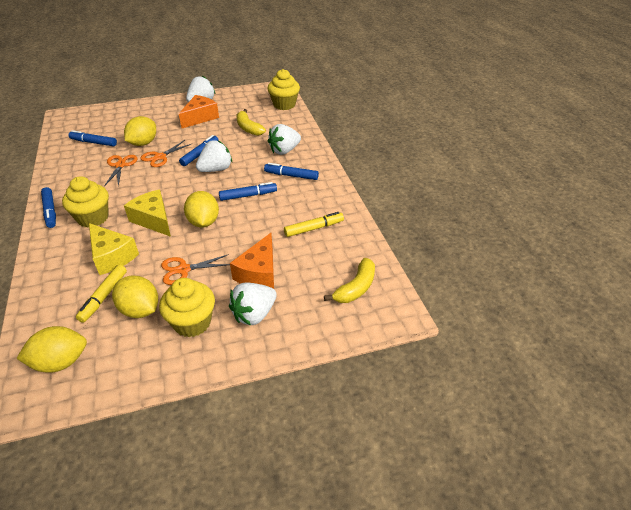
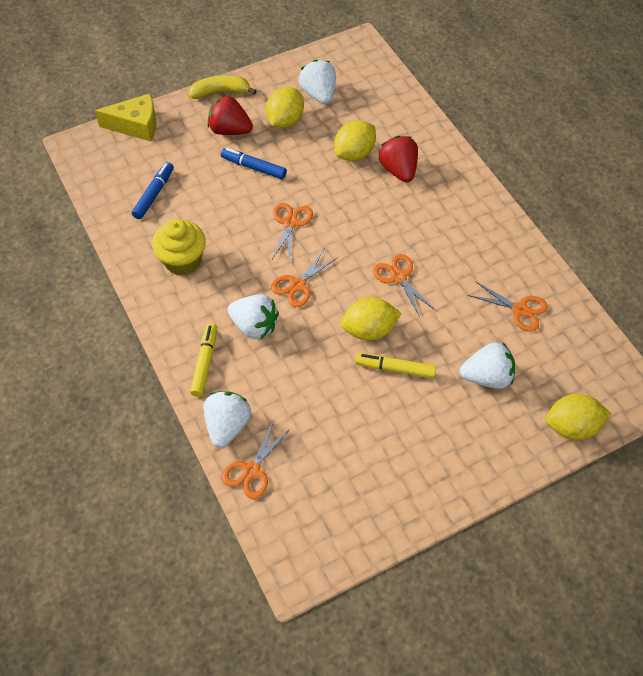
blue marker: [41,187,56,228] [68,130,117,146] [179,135,219,166] [219,182,277,201] [264,163,319,180] = 5 -> [132,162,174,219] [221,148,287,179] = 2
orange cheese: [179,95,219,128] [230,233,274,289] = 2 -> none = 0
orange scissors: [104,155,138,186] [140,140,193,167] [161,254,230,285] = 3 -> [222,421,291,499] [271,248,338,307] [272,203,313,263] [373,254,435,317] [468,281,548,332] = 5
red strawberry: none = 0 -> [207,95,253,135] [379,136,418,182] = 2
yellow banana: [237,109,266,136] [324,258,375,303] = 2 -> [189,75,256,99] = 1
yellow cheese: [89,223,139,275] [124,190,171,237] = 2 -> [95,94,157,142] = 1
yellow cupcake: [62,176,109,228] [159,278,215,337] [268,69,300,110] = 3 -> [152,219,206,275] = 1

